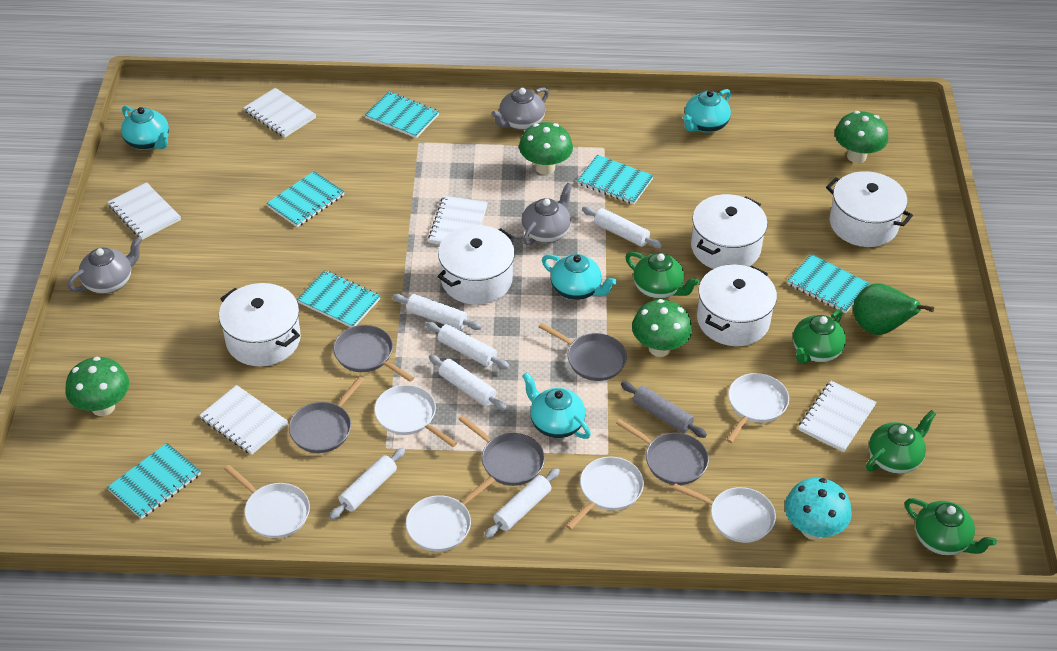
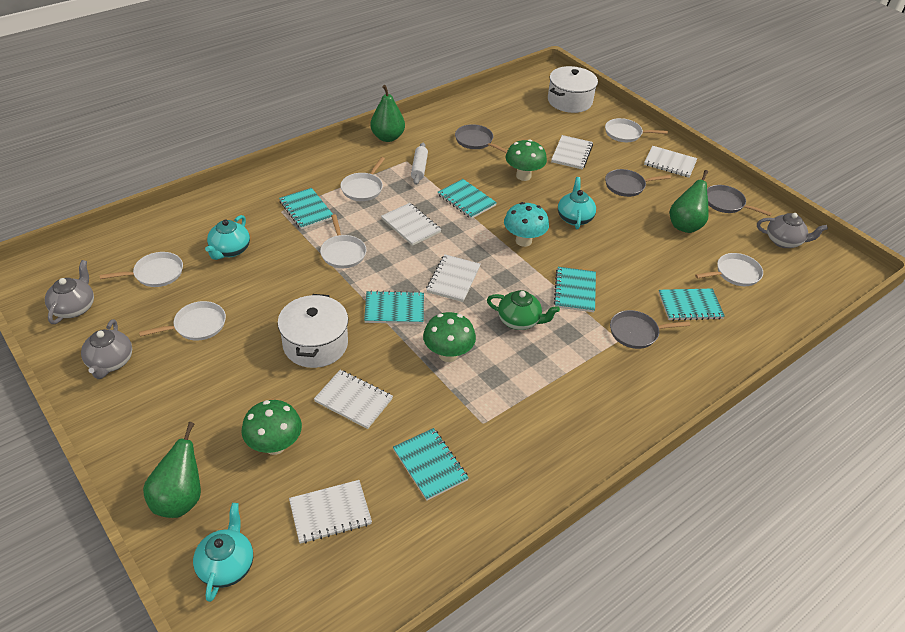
green mushroom: [65,357,129,416] [519,122,573,175] [632,299,692,357] [835,111,888,163] = 4 -> [241,400,302,455] [423,312,476,362] [505,139,547,181] = 3
green pear: [853,283,934,335] = 1 -> [143,422,201,518] [370,85,405,142] [670,170,709,233] = 3
green teapot: [625,252,699,299] [793,309,846,364] [866,410,936,474] [905,498,997,555] = 4 -> [487,290,560,330] = 1
grey pan: [289,376,365,453] [333,325,414,382] [458,415,545,486] [539,323,627,381] [616,419,709,485] = 5 -> [455,124,508,153] [605,169,671,197] [610,310,690,349] [707,185,772,216] = 4
grey rolling pin: [621,382,707,438] = 1 -> none = 0
turquoise teapot: [121,106,169,150] [522,372,591,439] [542,254,617,300] [683,89,731,133] = 4 -> [193,503,253,602] [205,215,250,260] [558,177,596,229] = 3
white notebook: [108,182,181,240] [200,385,288,455] [243,88,316,138] [428,196,488,244] [799,381,876,452] = 5 -> [289,480,372,544] [314,370,393,429] [381,203,442,246] [426,254,481,302] [551,135,593,169] [644,146,698,178] = 6
white pot: [219,283,301,366] [437,225,515,305] [691,194,768,269] [697,265,777,346] [826,171,913,247] = 5 -> [278,294,348,368] [548,66,598,113] = 2
white rolling pin: [329,448,405,520] [392,294,482,330] [426,322,510,369] [429,355,507,411] [484,468,560,539] [582,206,663,249] = 6 -> [411,143,428,185] = 1

